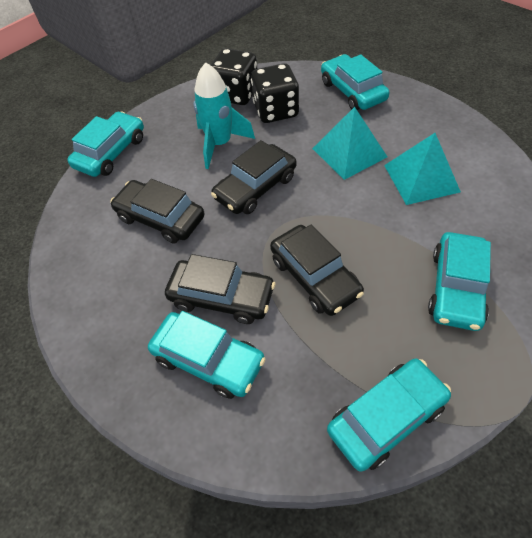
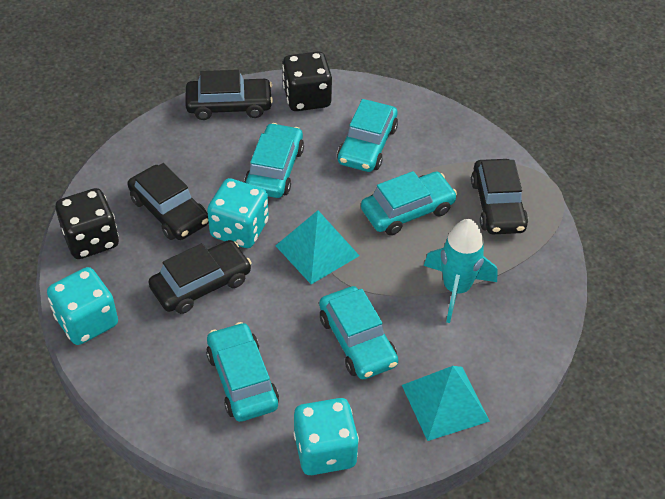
turquoise dice: none = 0 -> [47,267,118,345] [207,178,269,248] [294,398,359,475] = 3

